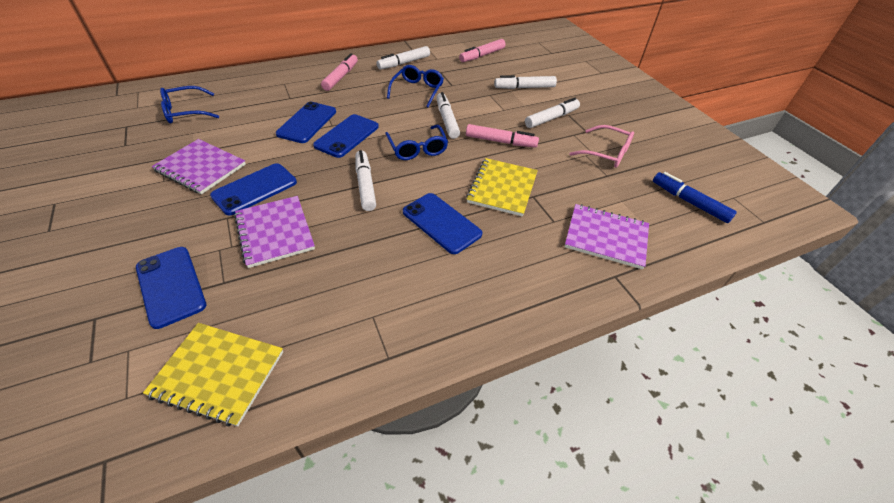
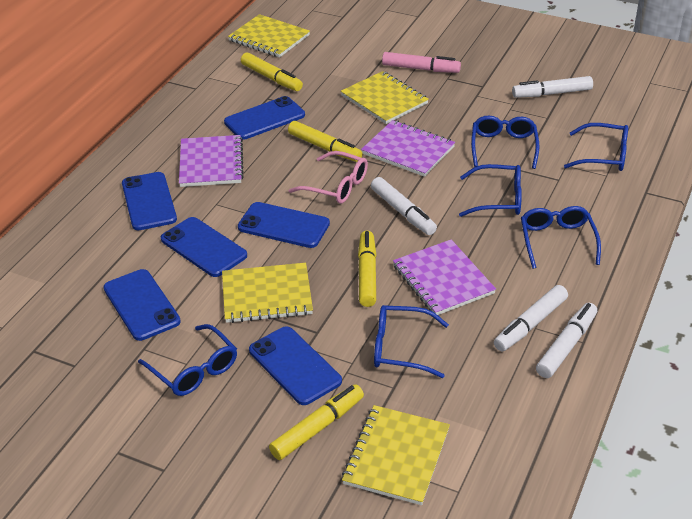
blue glasses: [160,86,219,124] [385,125,448,160] [387,65,444,108] = 3 -> [138,324,237,396] [374,305,449,378] [459,164,522,217] [471,116,539,169] [521,206,601,269] [564,123,628,171] = 6
blue marker: [653,172,737,223] = 1 -> none = 0
blue phone: [136,247,206,329] [210,163,297,215] [276,102,336,143] [313,114,379,158] [403,193,482,254] = 5 -> [103,269,181,341] [122,172,177,230] [161,217,247,277] [224,96,305,140] [238,202,330,248] [249,327,342,405] = 6
pink marker: [321,53,358,91] [459,39,506,62] [466,124,539,148] = 3 -> [382,52,461,73] = 1
white marker: [355,150,376,211] [376,46,430,70] [436,92,460,139] [494,75,557,89] [525,98,580,128] = 5 -> [371,177,437,235] [494,285,568,351] [512,76,593,98] [536,303,597,378] = 4
yellow marker: none = 0 -> [241,52,303,91] [269,384,364,460] [288,121,362,162] [358,231,376,307] = 4
yellow notebook: [143,323,283,426] [466,158,538,217] = 2 -> [222,263,313,323] [228,14,310,58] [341,71,429,124] [342,405,450,505] = 4

